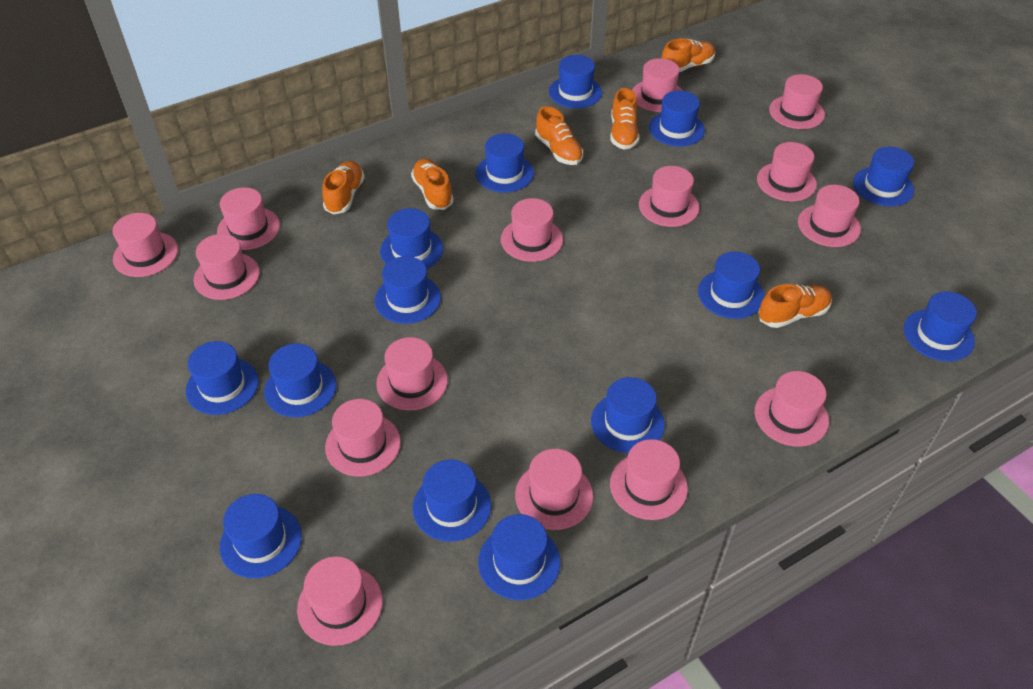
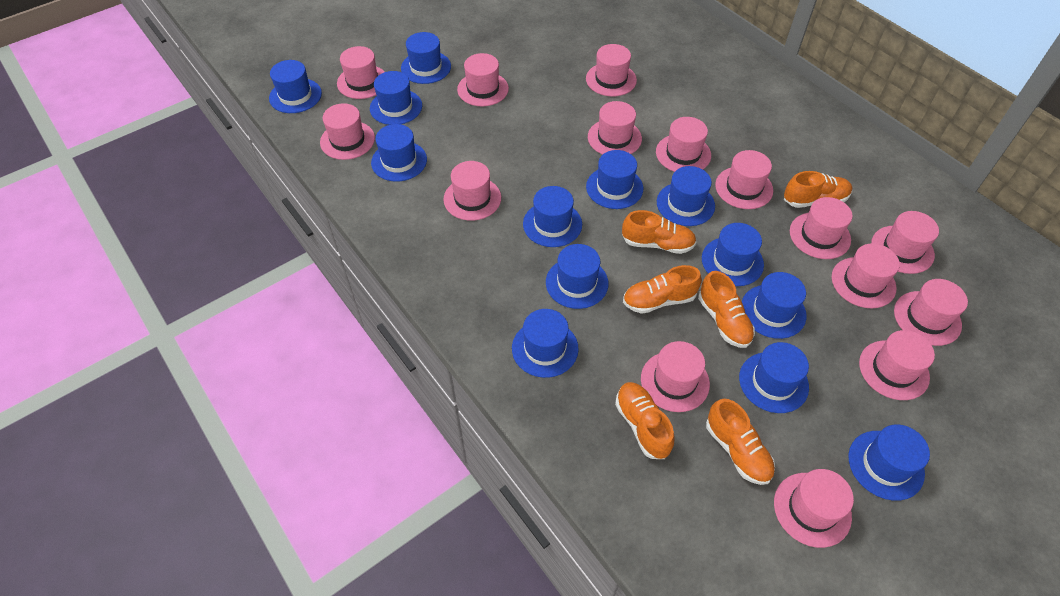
blue hat: [186,341,259,415] [220,494,302,578] [264,344,336,417] [375,256,441,324] [380,208,443,269] [413,460,491,542] [476,134,534,192] [478,514,560,600] [549,55,602,108] [591,377,665,453] [649,91,705,146] [698,252,764,319] [853,147,914,206] [904,292,977,361] = 14 -> [269,60,322,113] [370,71,422,125] [371,124,427,182] [401,32,451,84] [512,309,579,378] [523,186,582,247] [546,244,609,309] [586,150,643,209] [657,166,715,226] [702,223,764,286] [739,342,809,413] [742,272,806,339] [848,425,930,501] = 13

